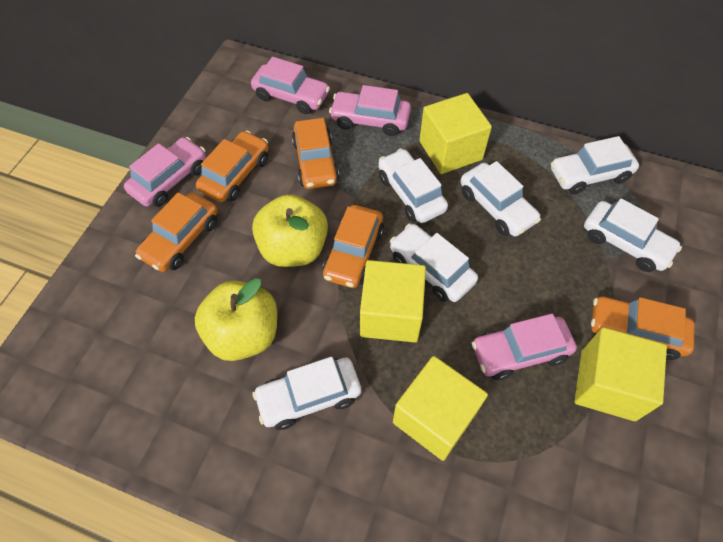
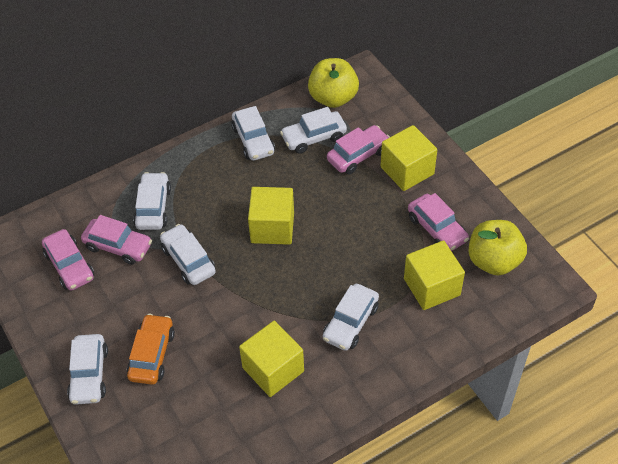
orange car: [135,192,218,272] [196,131,268,202] [292,118,339,189] [323,205,384,288] [591,296,695,360] = 5 -> [127,314,175,385] = 1

